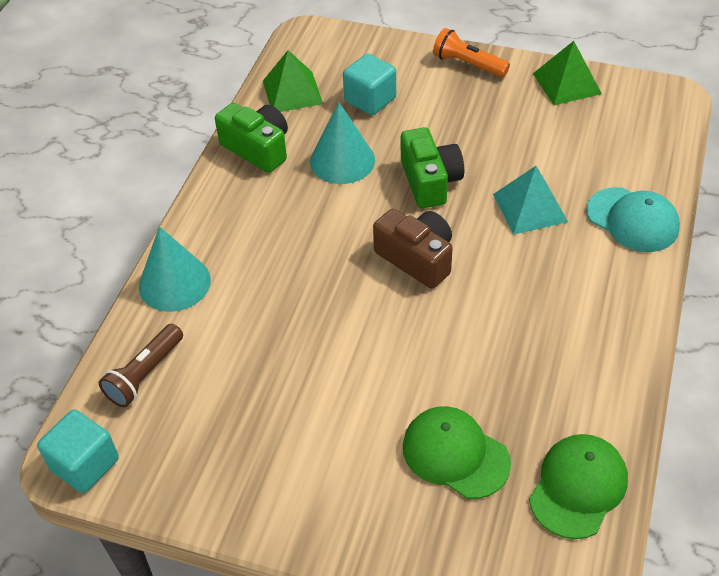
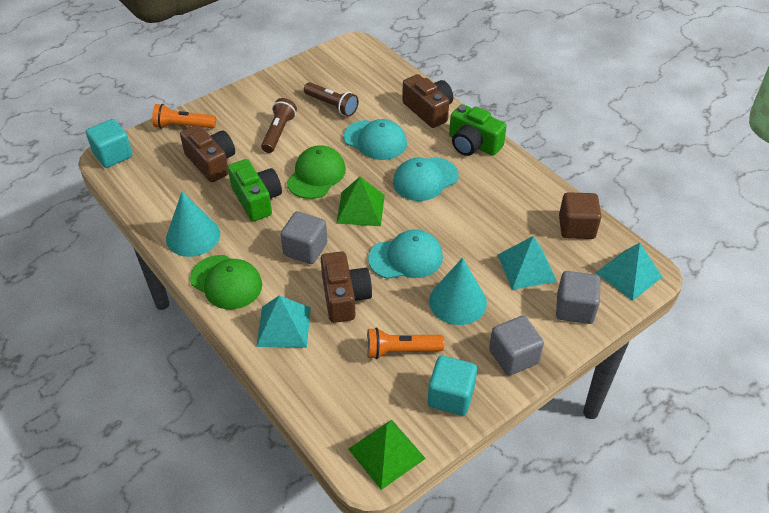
brown camera: [373,209,452,289] = 1 -> [180,125,235,182] [321,251,372,323] [402,74,453,128] = 3
brown cube: none = 0 -> [559,192,602,239] = 1
brown flashlight: [99,324,183,407] = 1 -> [261,98,297,153] [304,82,359,116] = 2
grey cube: none = 0 -> [280,211,327,264] [489,316,544,376] [556,271,600,324] = 3
orange flashlight: [433,28,510,77] = 1 -> [152,104,216,129] [367,327,445,359] = 2
turquoise cap: [586,187,680,252] = 1 -> [343,119,407,160] [368,229,443,279] [393,157,459,201] = 3
turquoise pyramid: [493,166,568,235] = 1 -> [256,295,311,348] [498,236,557,290] [596,243,663,301] = 3

